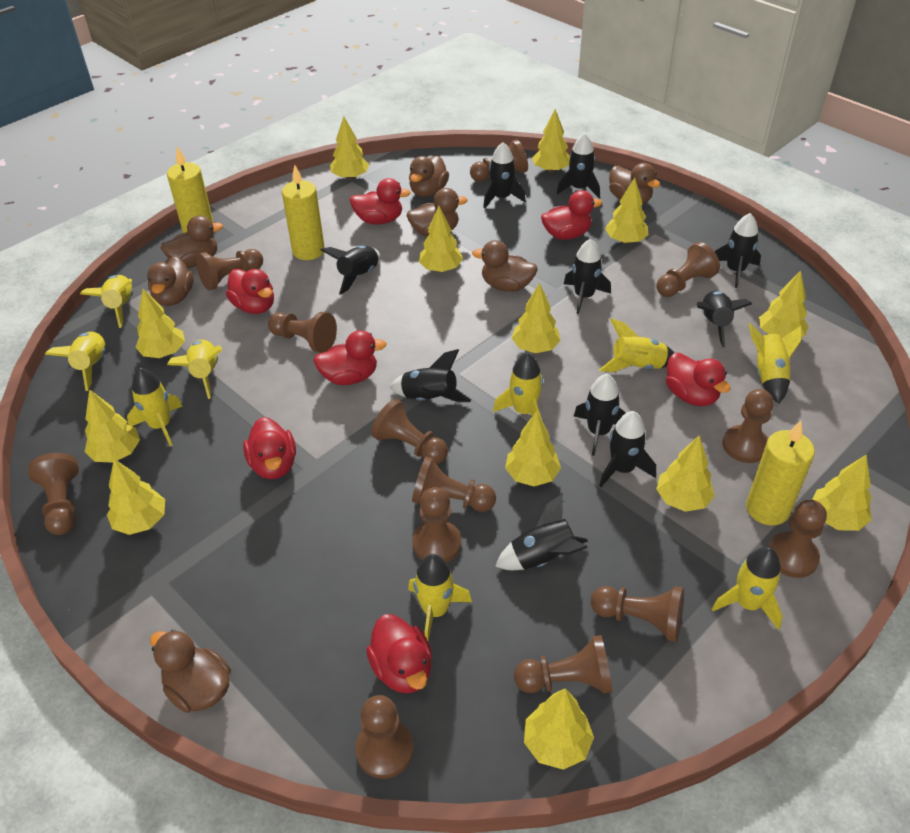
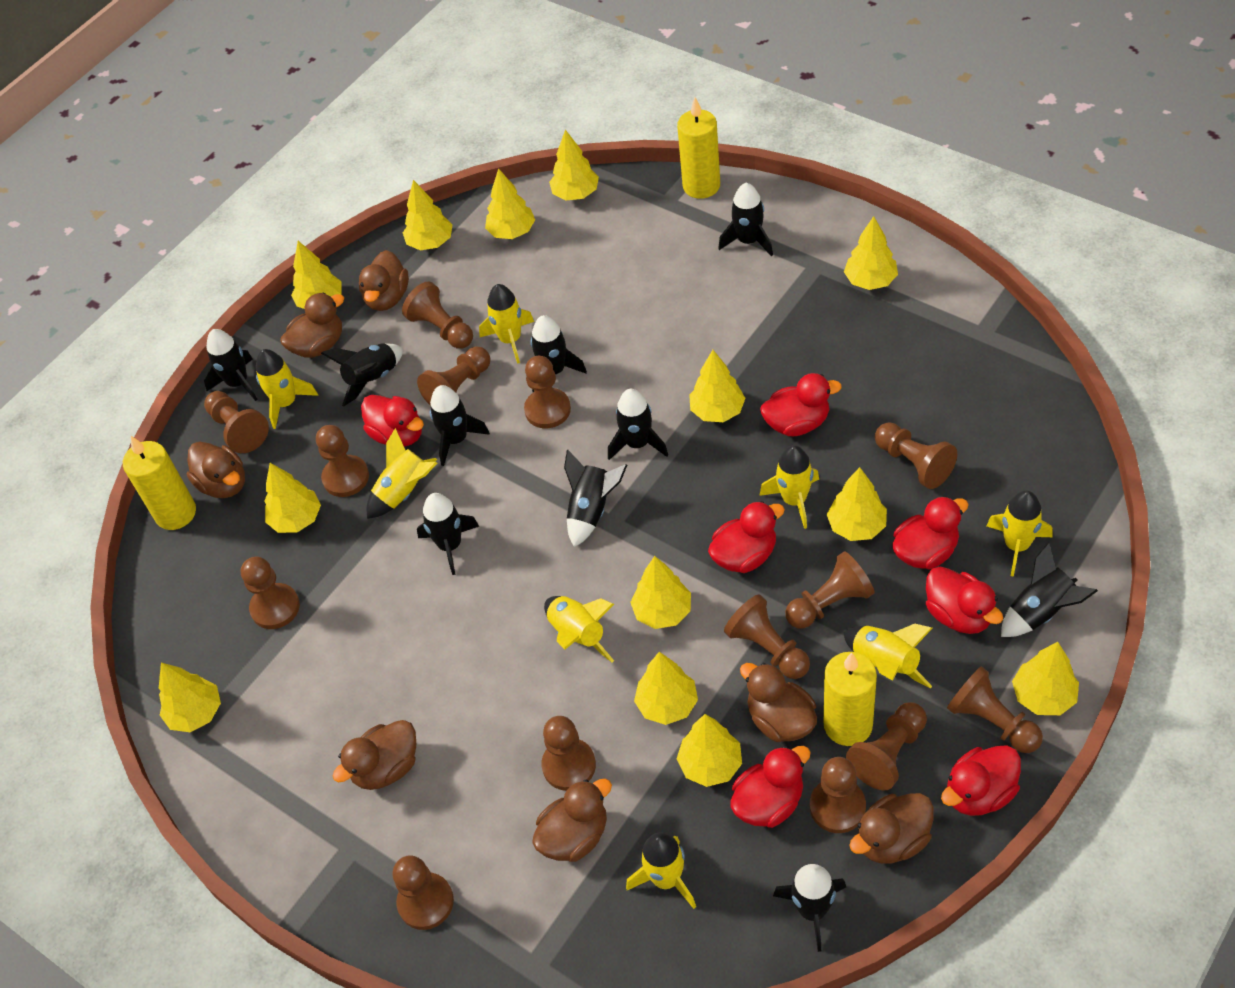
brown pawn: [28,453,79,535] [196,249,263,291] [268,312,337,353] [355,695,414,779] [371,399,448,464] [412,457,496,512] [412,487,461,562] [470,139,528,182] [514,635,612,694] [591,586,684,642] [656,242,720,297] [723,389,774,463] [768,500,827,578] = 13 -> [204,391,269,453] [241,557,300,629] [316,425,369,497] [393,855,454,930] [402,281,473,349] [417,346,490,406] [524,356,571,428] [541,716,596,791] [724,594,810,679] [785,551,875,629] [810,757,866,833] [846,702,927,791] [875,422,957,489] [947,666,1043,753] = 14
yellow rocket: [45,332,105,391] [80,275,133,328] [127,368,182,446] [167,340,222,399] [408,554,472,641] [493,353,543,420] [599,318,675,372] [712,547,783,630] [749,323,801,403] = 9 -> [256,349,318,429] [366,428,437,519] [479,284,534,364] [544,596,614,663] [626,833,696,909] [759,445,819,529] [843,624,933,689] [987,490,1052,577] = 8

